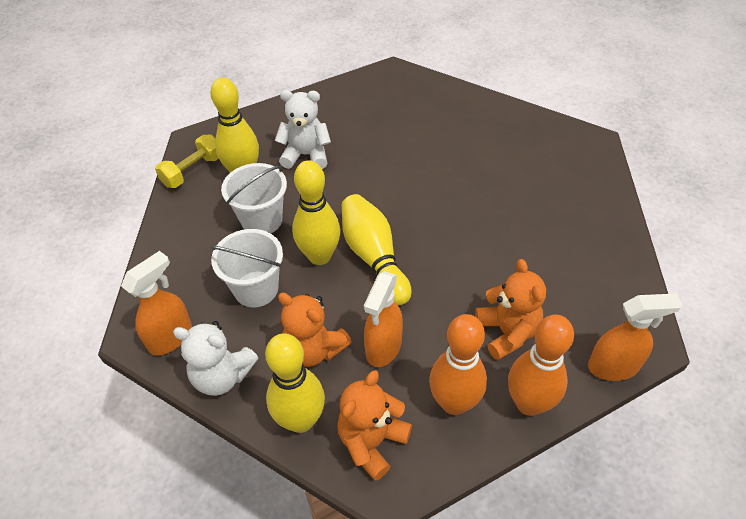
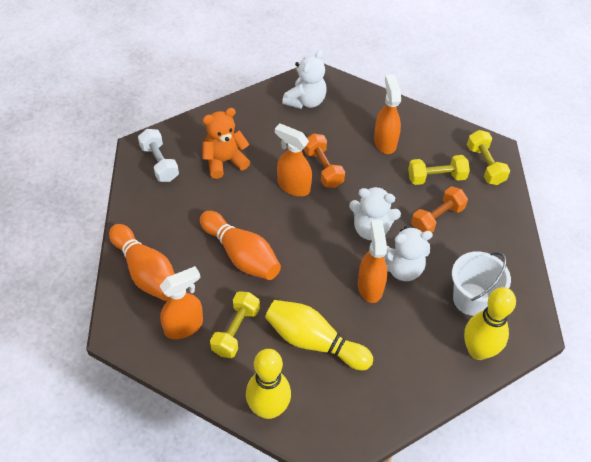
orange dumbbell: none = 0 -> [303,134,345,188] [411,187,468,233] = 2
orange spray bottle: [121,251,192,356] [364,272,403,367] [588,293,683,381] = 3 -> [160,266,203,339] [275,123,312,196] [358,220,387,303] [374,74,401,154] = 4
orange teddy bear: [278,293,352,367] [337,370,412,481] [475,259,546,360] = 3 -> [202,108,250,179] = 1
white bucket: [210,229,283,307] [221,163,287,233] = 2 -> [452,251,511,316] = 1
white dumbbell: none = 0 -> [138,129,179,182] = 1
white teddy bear: [173,321,258,396] [275,90,331,169] = 2 -> [282,50,327,109] [349,187,401,240] [384,226,433,281] = 3
yellow bowling pin: [210,77,259,172] [265,333,325,433] [292,160,340,265] [342,194,412,305] = 4 -> [246,349,291,419] [265,300,373,370] [464,287,516,360] = 3
yellow dumbbell: [155,135,219,188] = 1 -> [210,291,260,358] [408,155,470,185] [467,130,510,185] = 3

